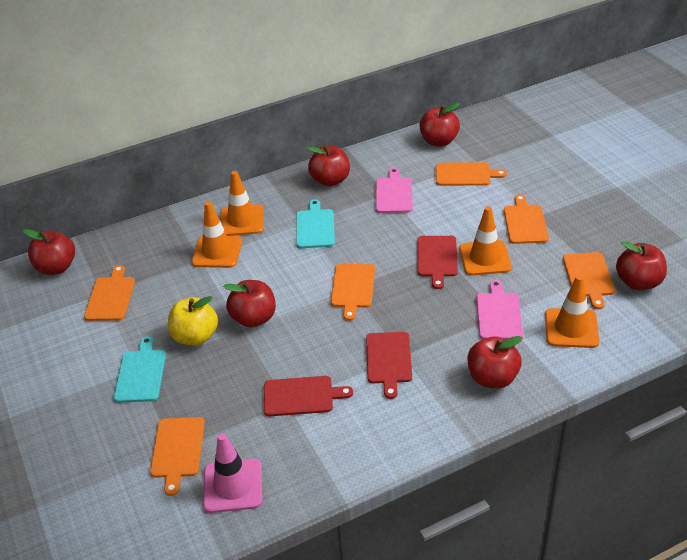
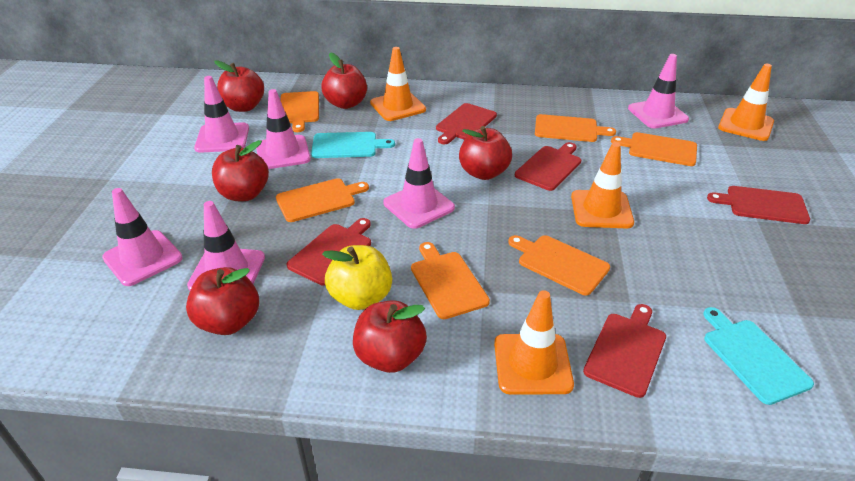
pink cutting board: [376,168,413,213] [476,280,523,340] = 2 -> none = 0
pink traffic cone: [203,433,262,513] = 1 -> [102,188,183,286] [187,201,265,291] [194,76,249,153] [256,89,311,169] [383,138,455,229] [628,54,689,128] = 6
red cutting board: [264,376,353,416] [366,332,412,399] [417,236,458,289] = 3 -> [287,218,371,286] [436,103,497,144] [515,142,581,191] [583,304,666,398] [707,186,810,224] = 5

